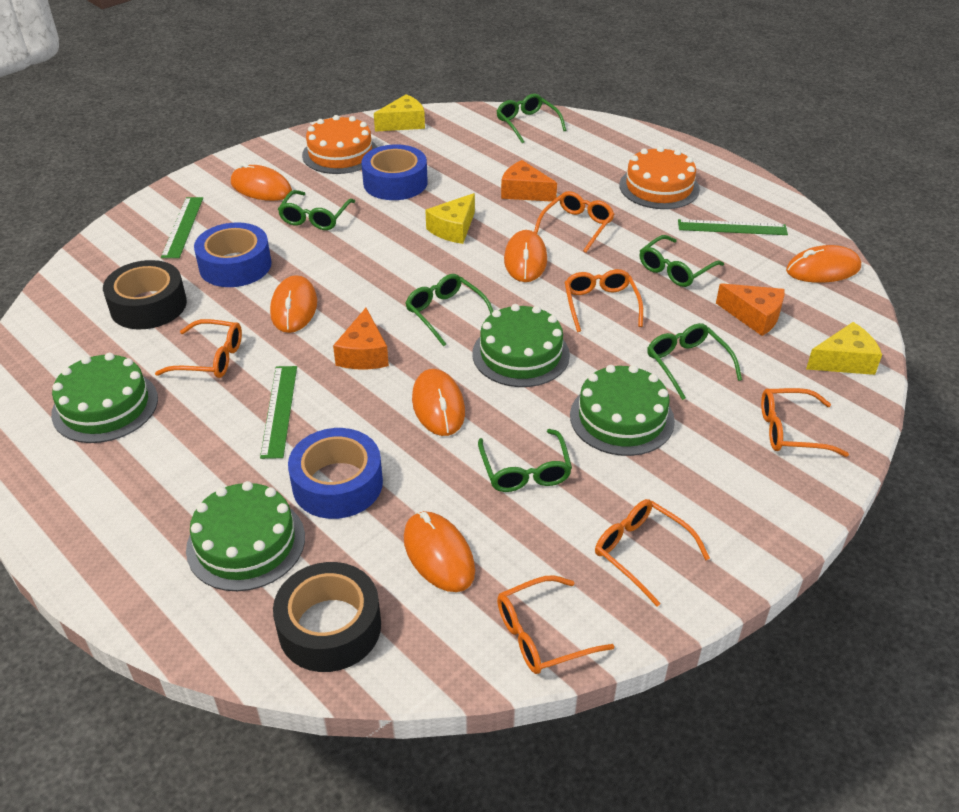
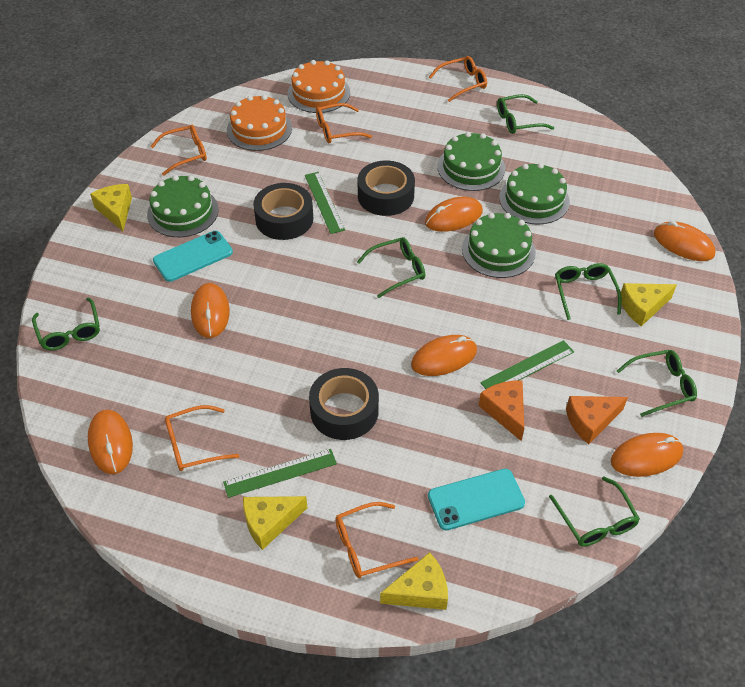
black tape: [103,260,187,329] [273,562,381,672] = 2 -> [253,183,313,240] [309,368,379,440] [358,160,415,216] = 3
blue tape: [194,222,272,287] [288,428,383,519] [361,144,428,200] = 3 -> none = 0
orange cheese: [333,308,389,369] [501,160,557,202] [716,283,785,336] = 3 -> [479,381,524,441] [566,396,628,444] = 2
orange glasses: [155,319,242,378] [497,575,614,674] [534,191,614,253] [565,269,643,332] [595,499,710,607] [761,388,849,457] = 6 -> [150,125,207,176] [165,405,240,471] [316,103,372,143] [335,502,419,578] [429,56,487,102] = 5
turquoise phone: none = 0 -> [153,231,233,282] [428,469,525,530] = 2
yellow cheese: [374,94,425,132] [425,193,475,244] [806,322,882,375] = 3 -> [90,184,132,231] [243,496,307,550] [380,552,448,610] [621,283,677,326] = 4

